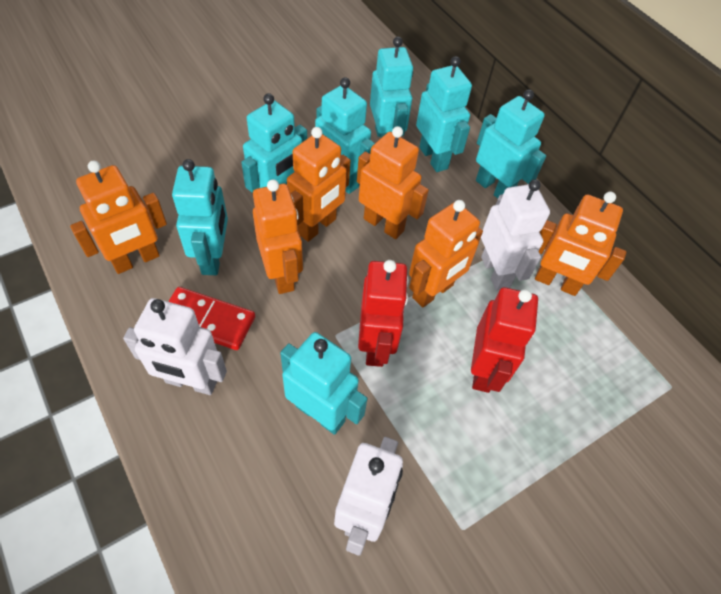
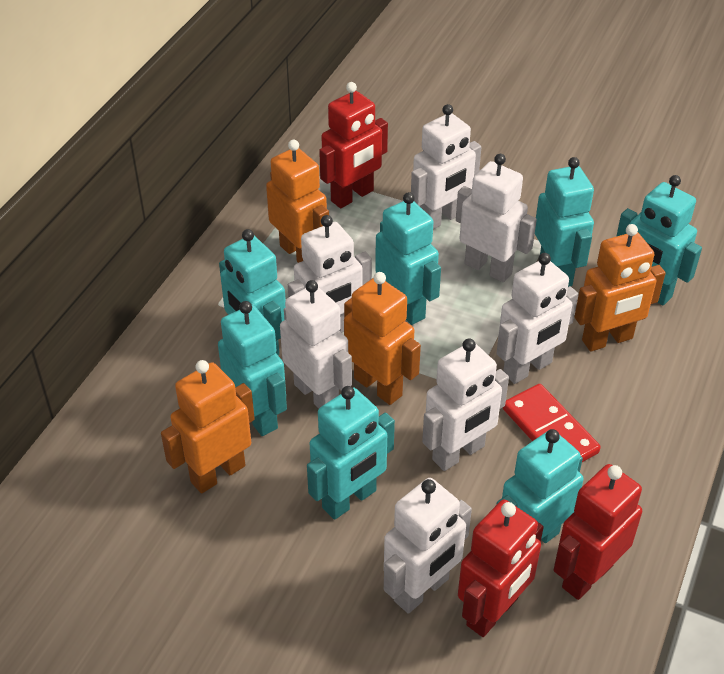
orange robot: [70,161,167,274] [253,180,303,294] [287,127,351,242] [357,126,429,239] [409,200,483,308] [535,192,627,296] = 6 -> [161,360,255,494] [266,139,329,263] [344,272,421,405] [575,224,666,351] = 4
red robot: [358,260,409,367] [471,287,538,393] = 2 -> [319,82,388,208] [458,499,544,637] [554,464,642,600] = 3
white robot: [123,298,227,395] [334,437,403,556] [481,179,550,291] = 3 -> [280,280,352,409] [288,215,372,333] [384,478,472,614] [411,104,481,229] [422,339,509,471] [456,154,537,282] [497,253,578,384] = 7

